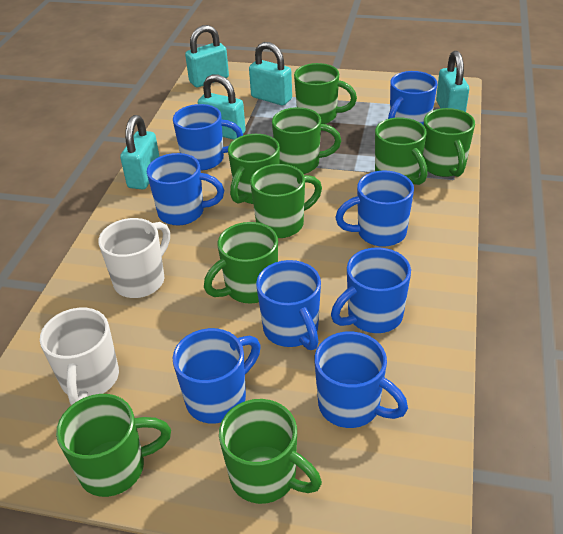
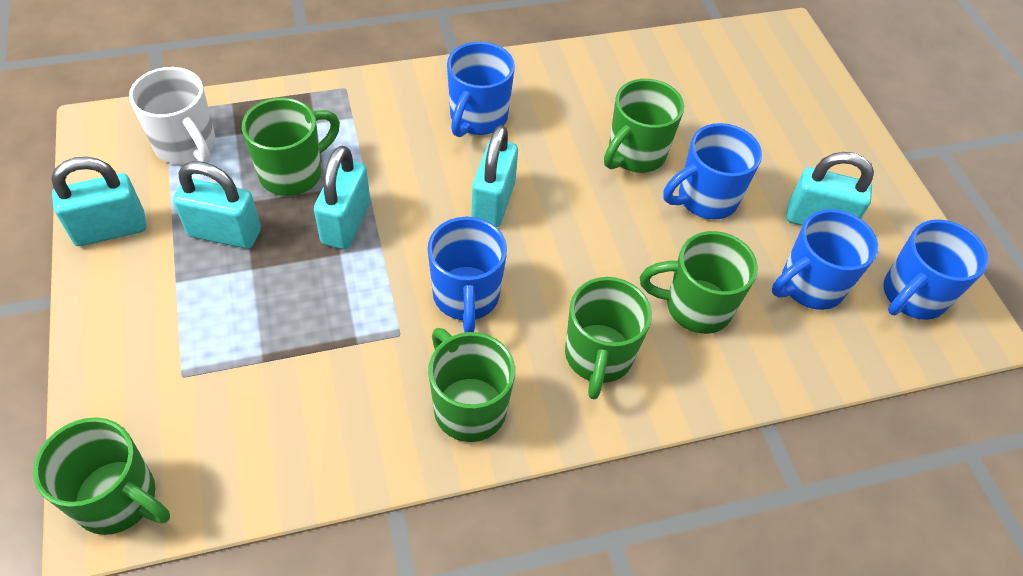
blue mug: [147,153,224,226] [173,104,243,170] [173,328,261,424] [256,260,321,350] [314,332,408,428] [331,247,411,333] [335,171,414,247] [388,71,437,126] = 8 -> [428,217,507,333] [447,42,515,137] [663,123,762,220] [772,209,878,310] [883,219,988,320] = 5
green mug: [56,394,171,497] [204,222,278,304] [219,399,322,504] [228,134,280,204] [250,164,322,238] [272,107,341,174] [294,63,357,124] [375,117,428,185] [423,108,475,177] = 9 -> [33,417,170,535] [242,98,340,196] [428,328,515,442] [565,277,652,400] [604,79,684,173] [640,231,758,334] = 6
white mug: [40,308,119,405] [98,218,170,298] = 2 -> [129,67,216,164] = 1

